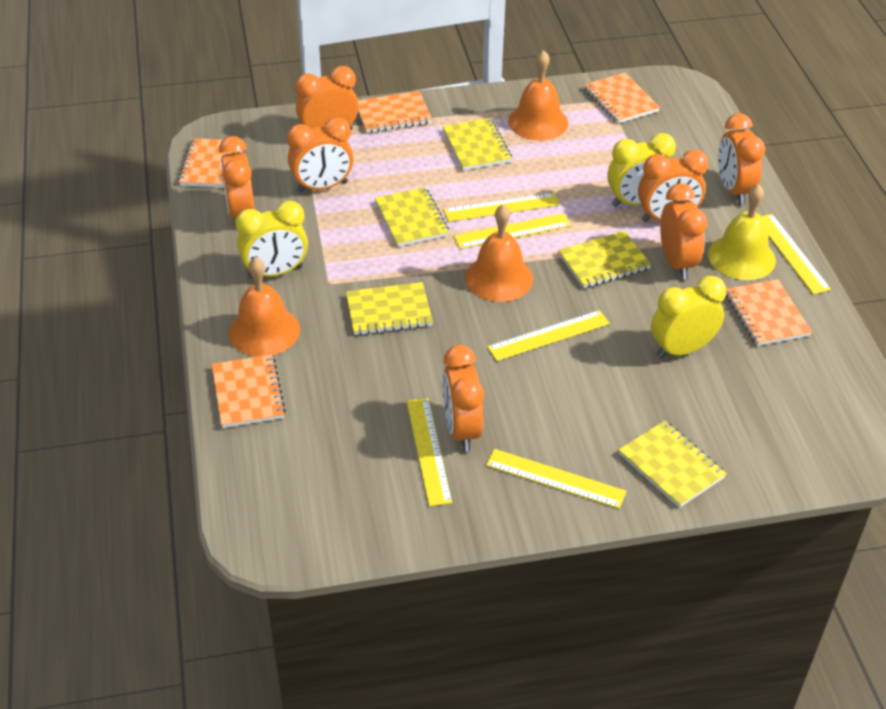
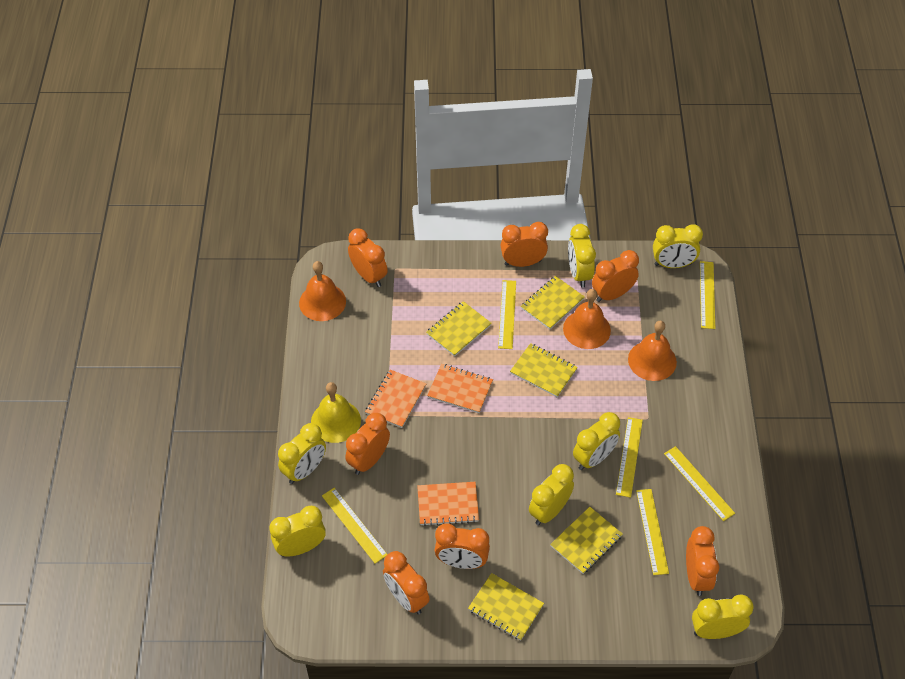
orange notebook: [178,138,242,188] [212,355,286,428] [358,91,432,133] [584,73,660,123] [726,279,812,346] = 5 -> [365,370,426,428] [417,482,479,526] [427,364,493,413] = 3
yellow clock: [235,200,308,279] [607,133,676,207] [651,276,726,359] = 3 -> [269,506,326,556] [278,423,326,484] [529,464,574,526] [568,224,596,287] [573,412,620,470] [653,224,703,268] [692,594,754,639] = 7

